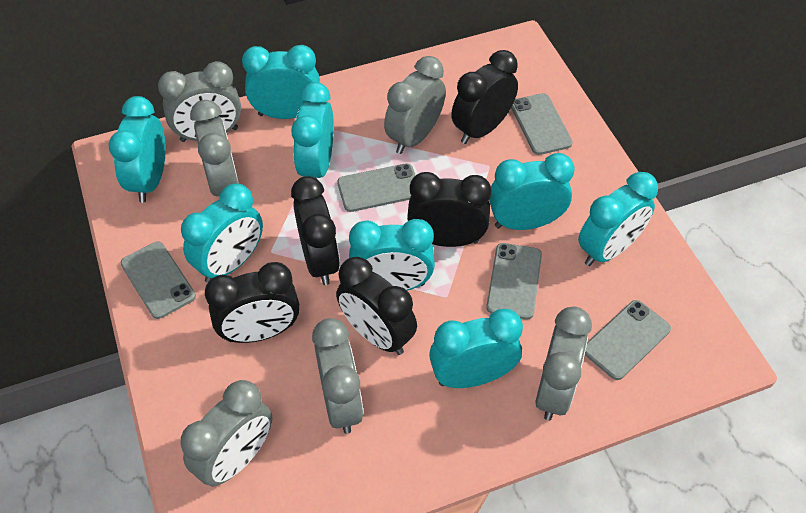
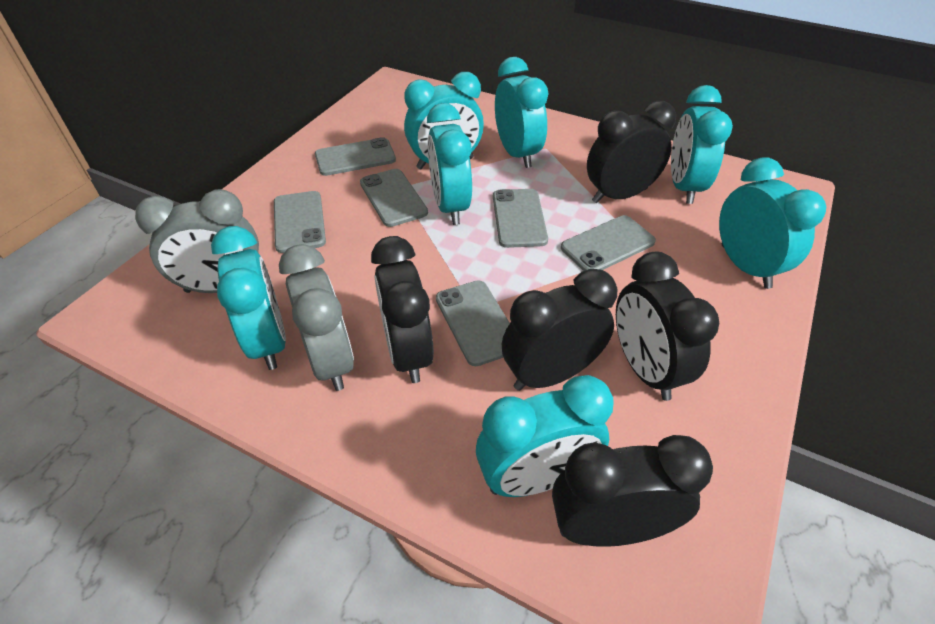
grey clock: [158,61,241,142] [181,380,272,487] [190,100,239,196] [312,318,363,434] [384,56,446,154] [535,307,592,421] = 6 -> [135,189,259,293] [279,244,354,391] = 2
grey phone: [121,241,196,319] [337,163,416,212] [486,243,542,319] [511,93,573,155] [585,300,671,380] = 5 -> [274,191,326,253] [315,137,396,176] [360,169,428,227] [436,280,510,366] [493,189,548,248] [561,215,656,271] = 6
turquoise clock: [109,96,166,203] [181,184,263,283] [242,45,320,119] [291,82,334,179] [349,219,435,291] [429,309,523,388] [489,153,575,230] [578,172,658,266] = 8 -> [211,226,286,370] [404,72,484,170] [427,103,472,225] [476,375,613,497] [495,57,548,168] [671,85,733,204] [719,158,826,289] = 7

